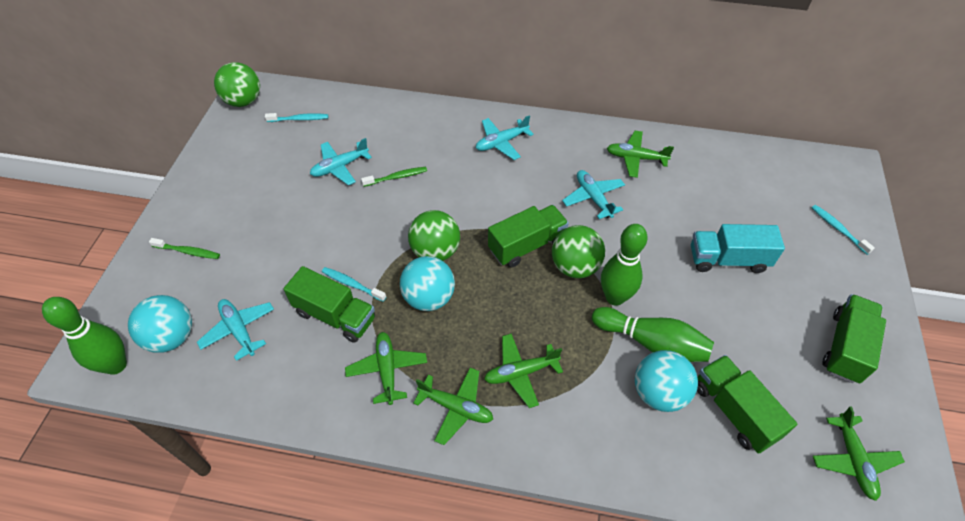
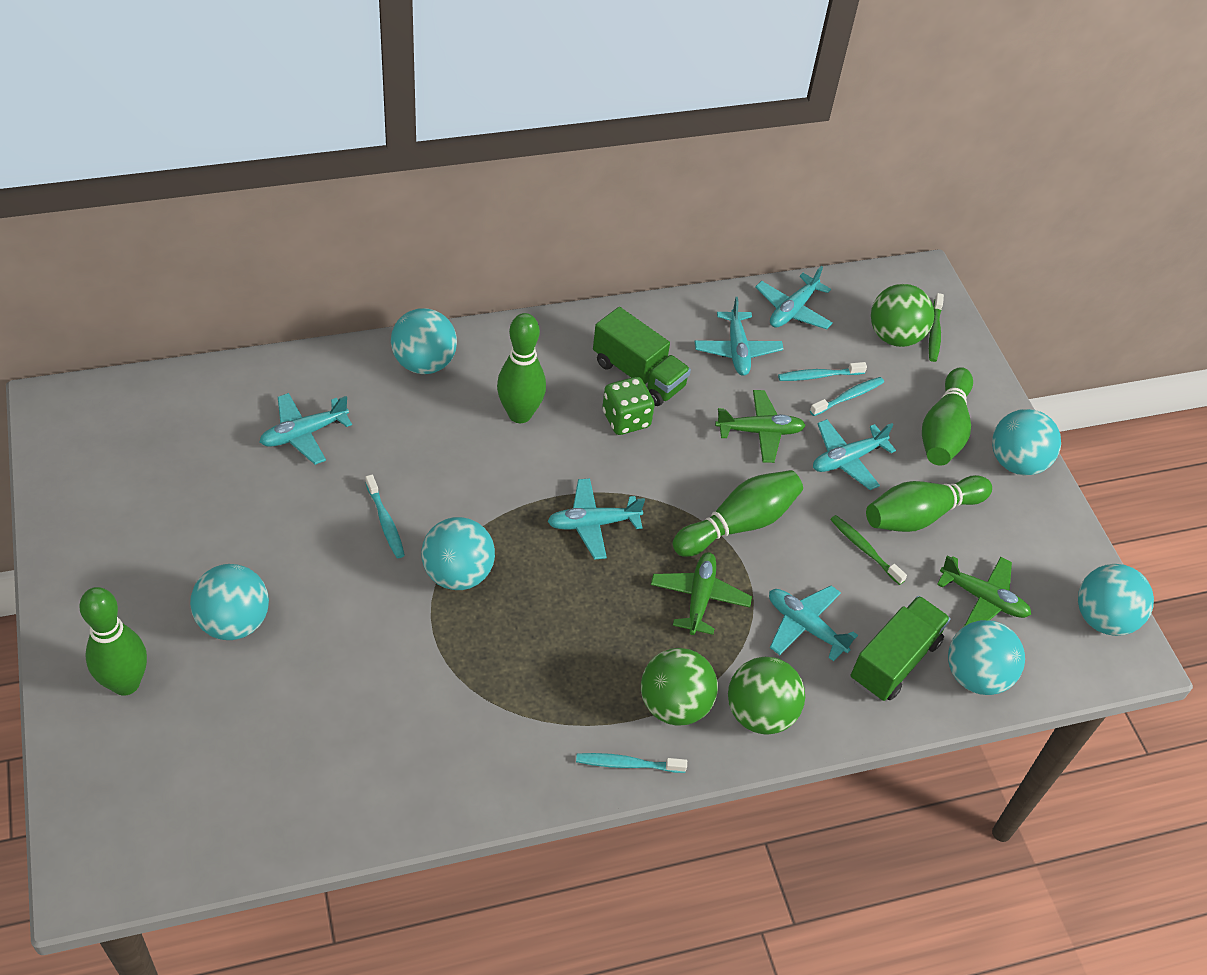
green bowling pin: [42,297,127,375] [592,307,714,362] [601,224,647,306] = 3 -> [79,587,147,696] [497,313,546,423] [672,470,803,557] [866,475,992,532] [922,367,973,466] = 5
green dice: none = 0 -> [602,377,655,435] = 1
green plane: [345,332,427,405] [413,368,493,445] [484,333,563,408] [607,131,674,178] [813,406,905,501] = 5 -> [651,552,752,635] [715,390,806,463] [937,556,1031,626] = 3
green truck: [284,266,375,343] [488,205,569,268] [697,355,797,454] [822,294,886,383] = 4 -> [593,307,691,406] [851,596,950,701] = 2
turquoise ball: [128,295,192,353] [400,256,455,311] [635,350,698,412] = 3 -> [190,564,269,640] [391,308,457,374] [421,517,495,590] [948,620,1025,695] [992,409,1061,475] [1078,564,1154,636] = 6
turquoise plane: [197,299,274,361] [310,138,372,185] [476,115,534,160] [562,170,625,219] = 4 -> [260,393,352,465] [547,478,645,560] [694,297,783,376] [755,266,833,329] [769,586,858,661] [813,419,896,490] = 6
turquoise toothbrush: [265,113,328,122] [322,267,386,302] [812,205,875,255] = 3 -> [365,475,405,558] [576,753,687,773] [778,362,867,381] [810,377,884,416] = 4
turquoise truck: [691,224,785,273] = 1 -> none = 0

